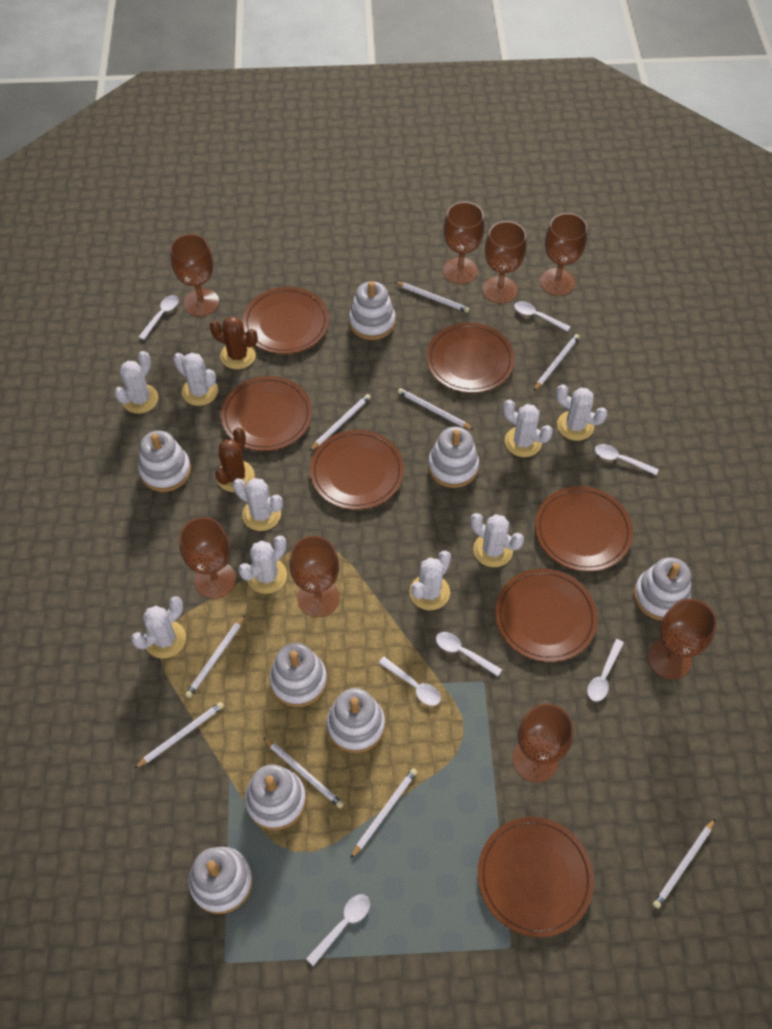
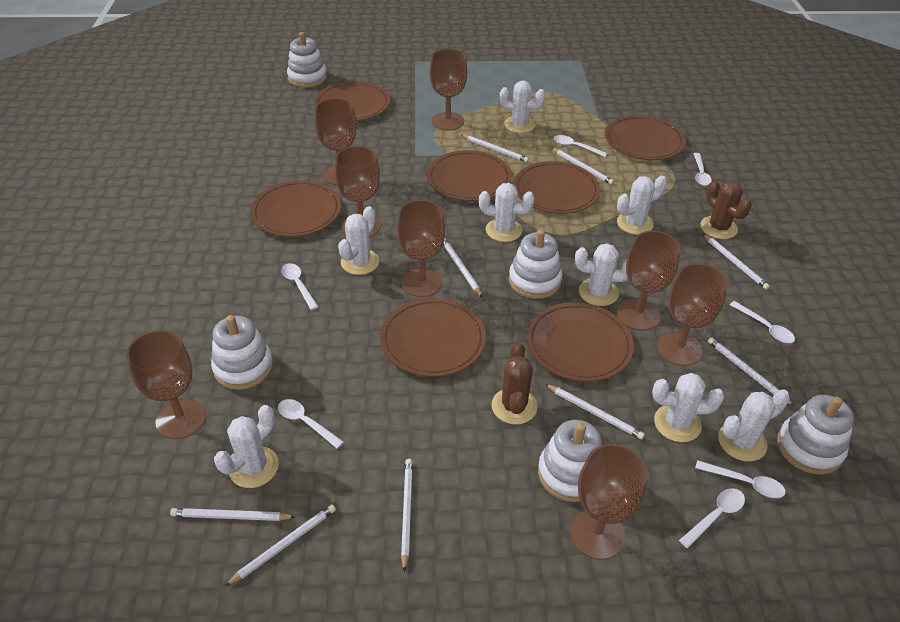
white cactus: [114,351,158,414] [131,596,186,659] [173,353,218,406] [233,478,283,531] [238,536,287,594] [410,551,451,610] [470,513,524,567] [503,400,553,457] [556,384,608,441] = 9 -> [214,405,279,488] [338,206,379,275] [479,183,535,242] [500,81,546,133] [575,243,628,306] [617,176,667,235] [652,373,724,442] [718,389,790,462] = 8
white stacking toy: [138,431,191,492] [188,847,253,914] [245,764,306,830] [269,643,327,707] [327,688,385,753] [349,281,395,340] [428,427,479,488] [634,557,691,620] = 8 -> [211,315,273,390] [287,32,327,88] [509,229,562,299] [538,420,602,502] [777,395,854,475] = 5

